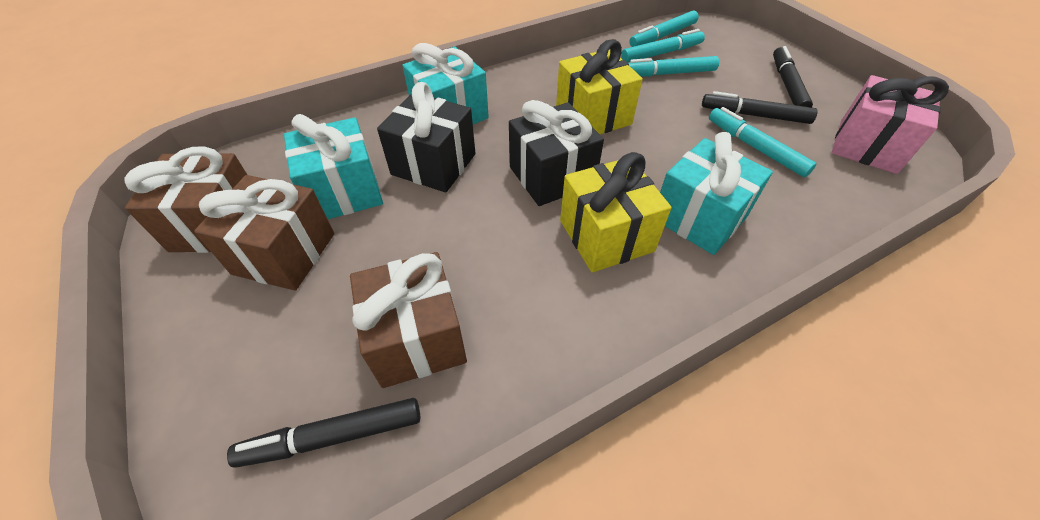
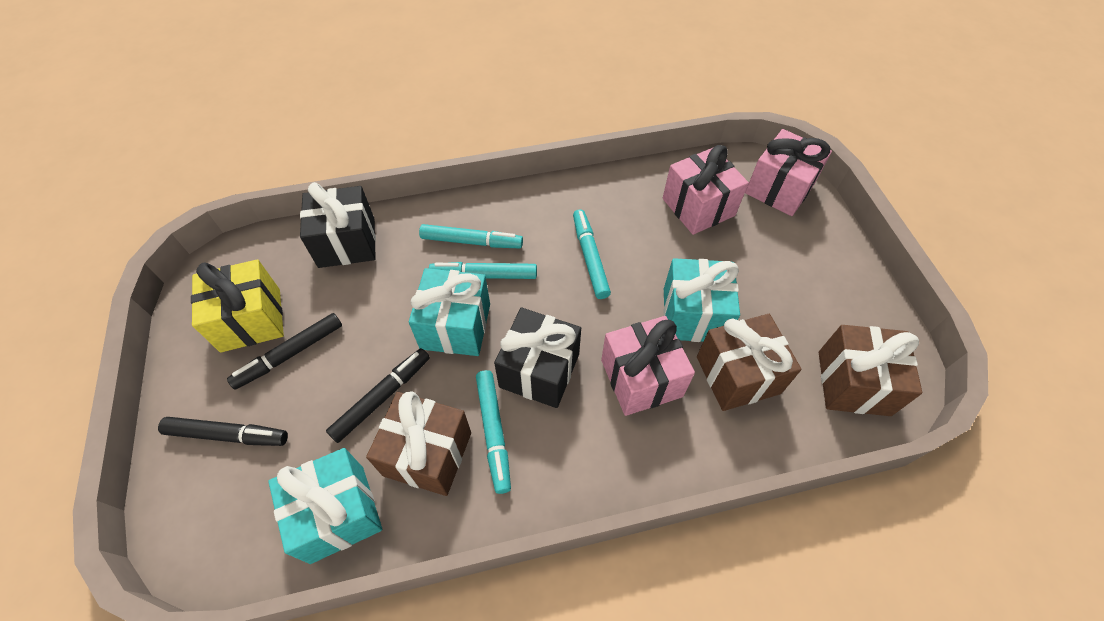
pink gift: [832,75,949,174] = 1 -> [601,316,695,416] [663,145,749,235] [745,129,832,216] = 3
yellow gift: [556,39,643,134] [560,152,672,272] = 2 -> [191,259,284,352] = 1

